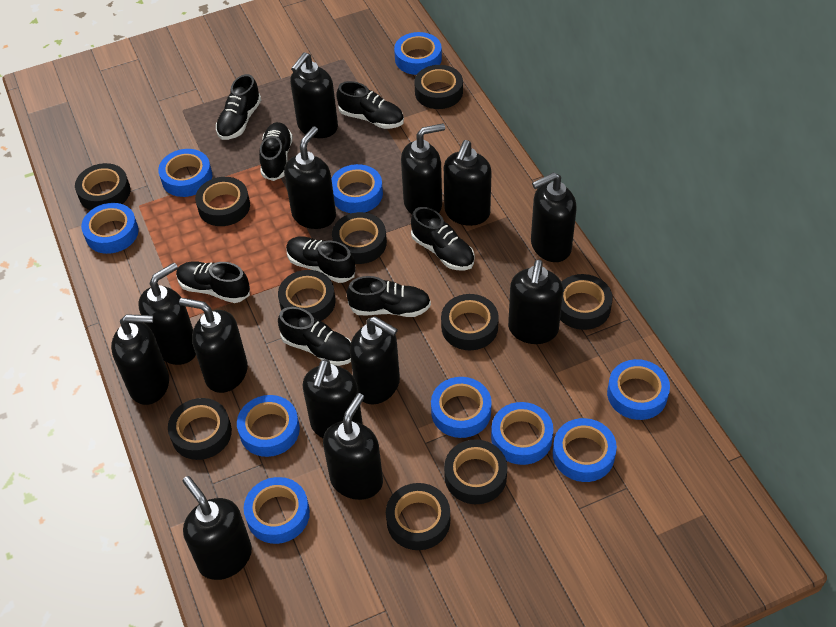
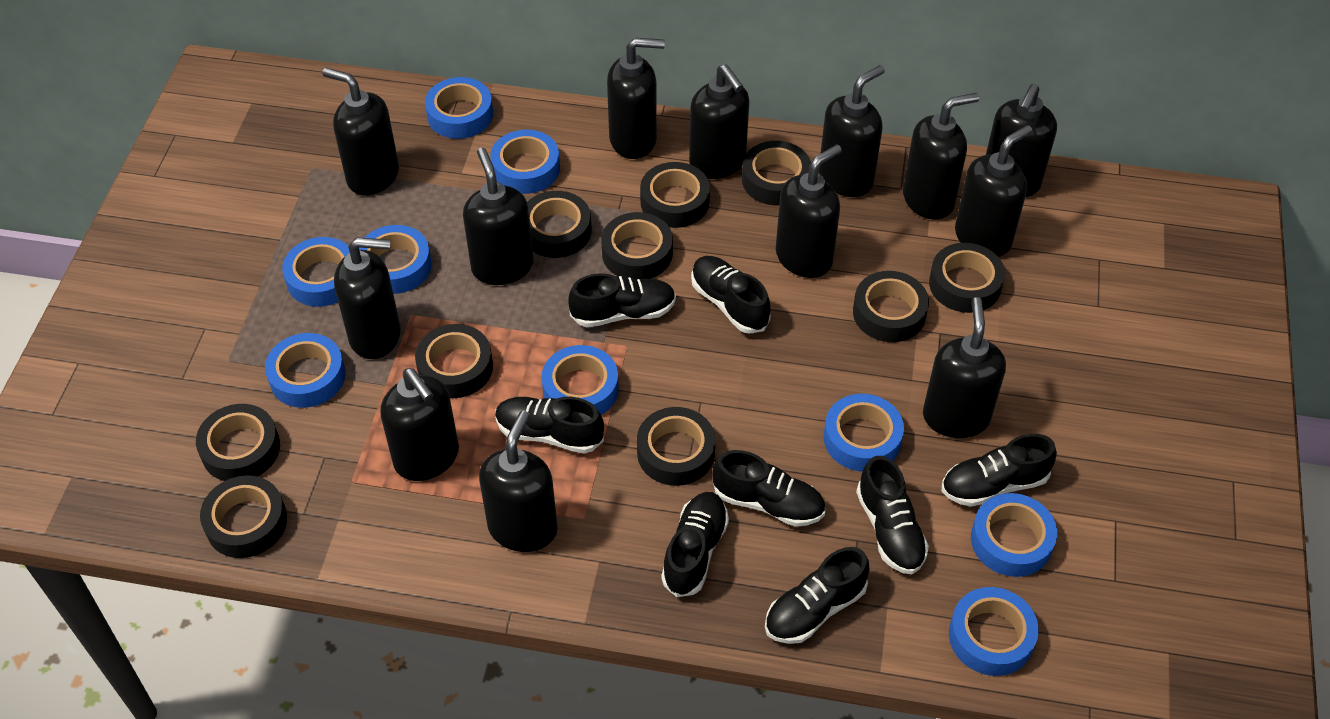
blue tape: [81,203,139,254] [158,149,212,197] [237,395,300,457] [244,477,310,544] [331,164,383,213] [394,32,442,75] [431,377,492,438] [491,402,554,465] [553,418,617,482] [607,359,670,420] = 10 -> [265,333,346,408] [282,237,350,307] [359,225,432,294] [425,77,493,139] [490,130,560,194] [542,345,619,415] [824,394,904,471] [949,587,1039,676] [971,493,1057,577] = 9

